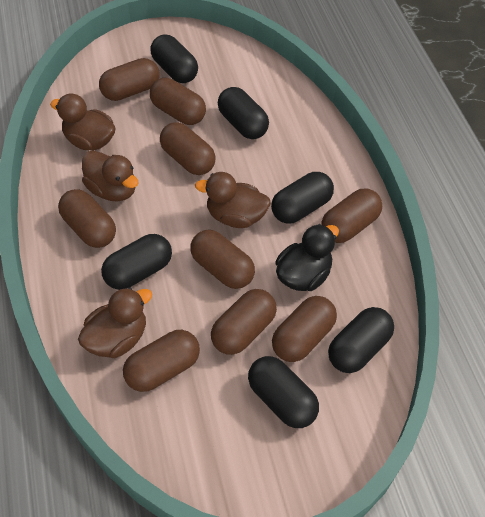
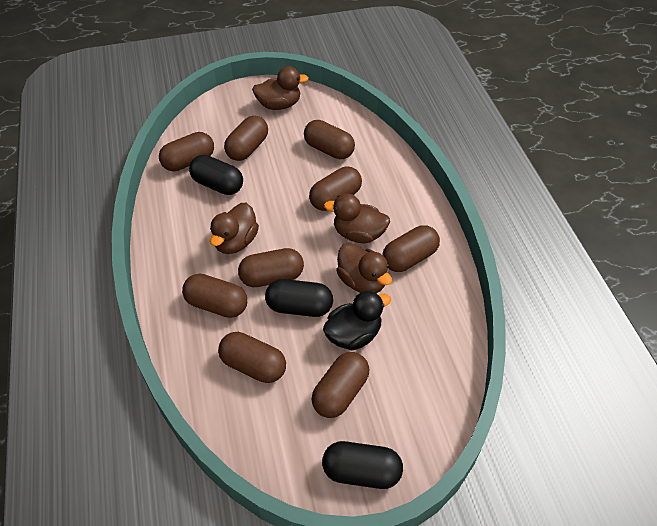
black capsule: [101,234,172,290] [150,35,198,83] [218,87,269,139] [248,356,319,428] [271,172,334,223] [328,307,394,373] = 6 -> [189,155,243,195] [265,279,333,317] [322,441,403,489] = 3

